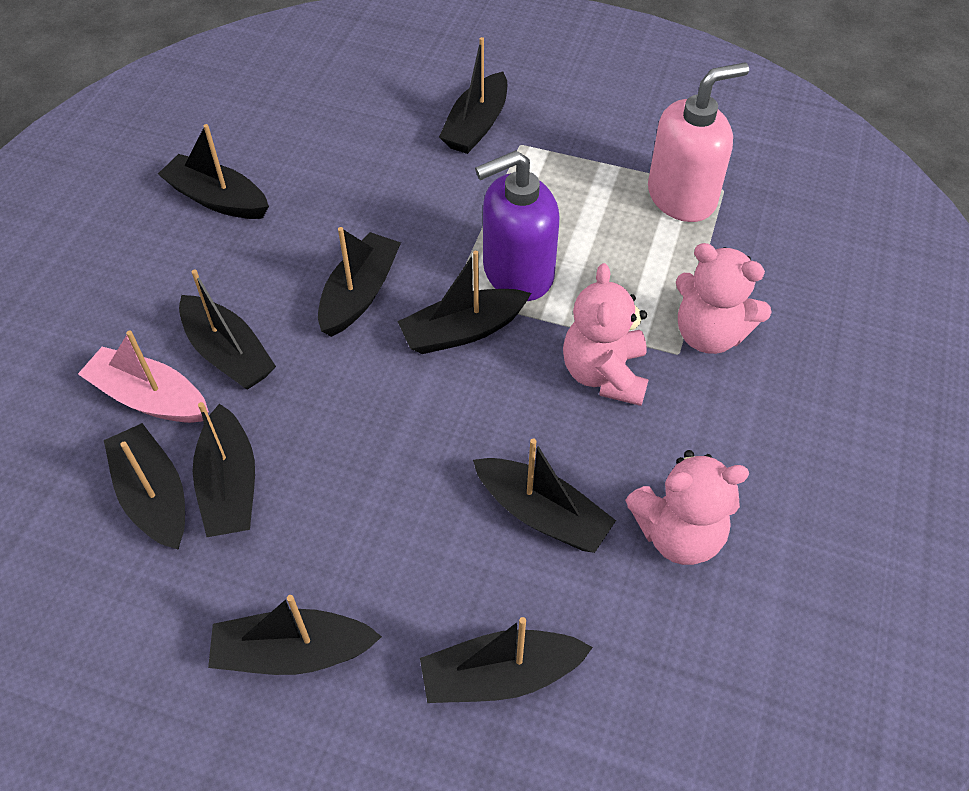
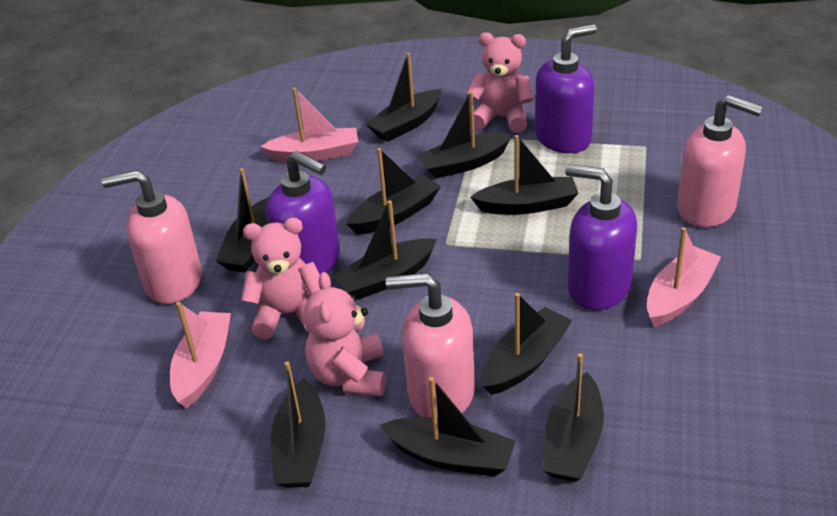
pink boat: [78,330,209,423] = 1 -> [170,302,231,408] [260,88,358,162] [647,227,721,327] = 3
pink soap dispenser: [648,62,749,222] = 1 -> [102,170,202,304] [386,273,475,417] [677,95,763,227] = 3
purple soap dispenser: [475,150,559,301] = 1 -> [266,151,340,274] [535,24,597,153] [565,164,637,310] = 3

